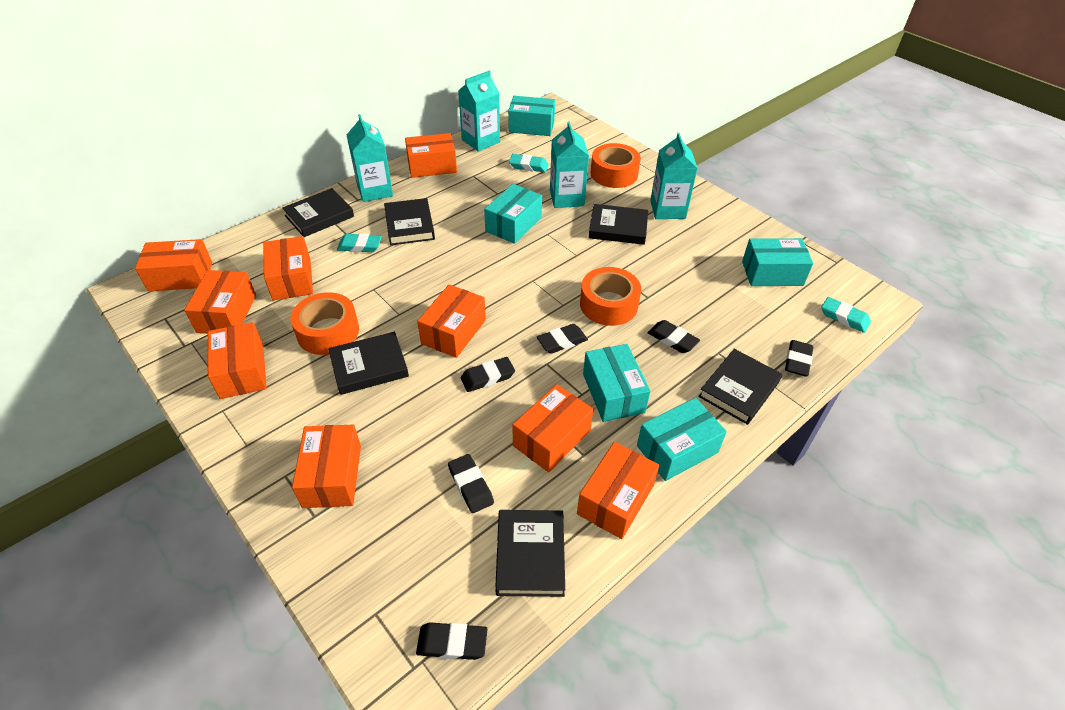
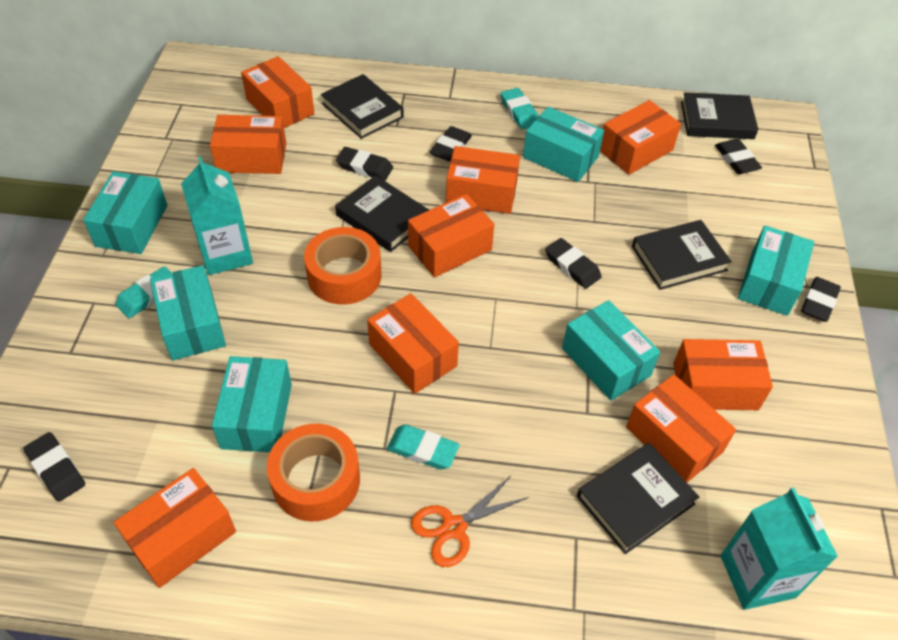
black book: [282,188,354,237] [328,332,409,395] [384,198,435,245] [495,510,565,597] [588,204,648,245] [698,349,782,425] = 6 -> [321,74,404,139] [335,175,429,252] [577,443,699,554] [632,220,732,290] [681,92,758,139] = 5
orange scissors: none = 0 -> [411,475,529,567] = 1
orange tape: [290,292,359,355] [580,267,641,326] [591,143,641,188] = 3 -> [267,424,360,521] [304,227,381,305] = 2
turquoise box: [484,184,542,244] [508,96,555,136] [583,344,650,422] [637,398,727,481] [742,238,813,286] = 5 -> [83,171,167,254] [150,265,226,361] [212,356,292,452] [523,107,604,182] [562,300,660,401] [738,226,814,316] = 6
turquoise carton: [347,114,393,202] [458,71,500,152] [550,122,589,208] [650,133,698,219] = 4 -> [181,156,253,275] [721,488,838,610] = 2

